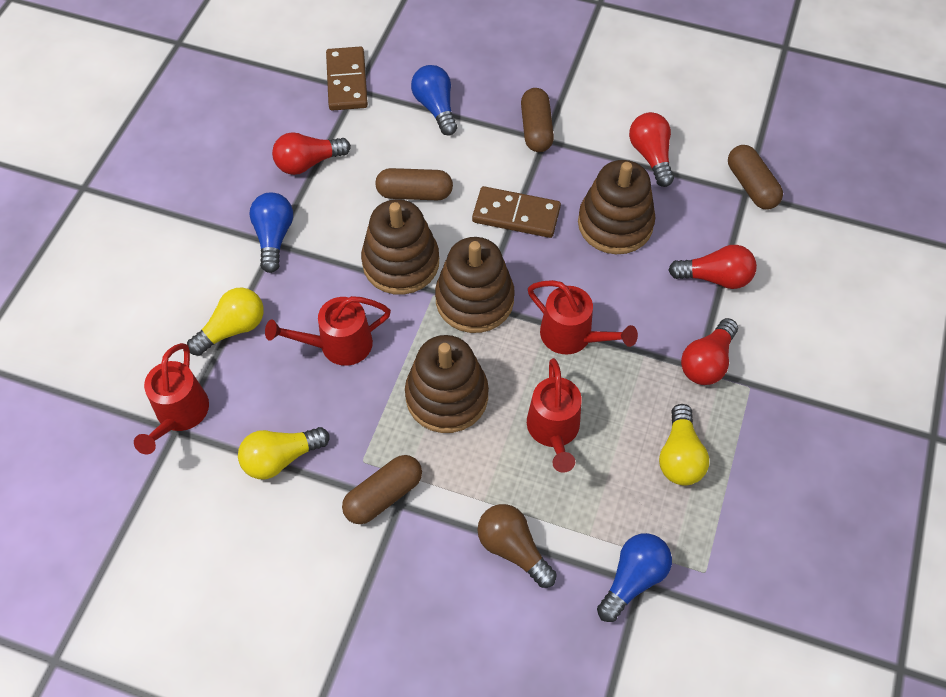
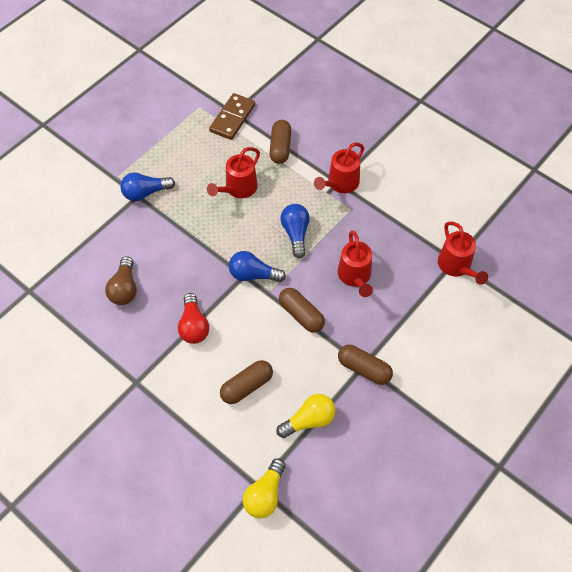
brown domino: [326,46,368,111] [472,186,561,238] = 2 -> [209,93,255,140] = 1
brown stacking toy: [361,199,439,295] [405,335,489,433] [435,237,515,333] [578,160,655,254] = 4 -> none = 0
red light bulb: [272,132,351,175] [629,112,674,187] [669,245,757,289] [681,318,738,385] = 4 -> [178,293,209,344] = 1
yellow light bulb: [187,287,264,356] [238,427,330,479] [659,404,709,485] = 3 -> [243,458,286,518] [276,394,335,438] = 2

